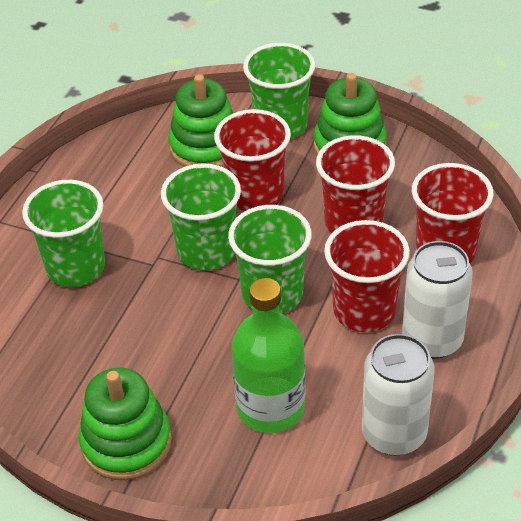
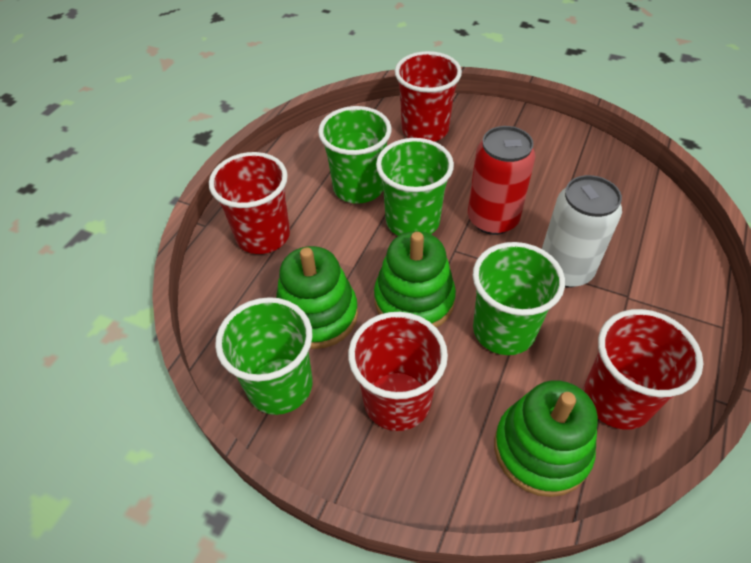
green bottle: [232,278,306,433] = 1 -> none = 0
red can: none = 0 -> [468,126,536,235] = 1
white can: [362,334,435,456] [402,241,473,359] = 2 -> [542,175,622,287] = 1

